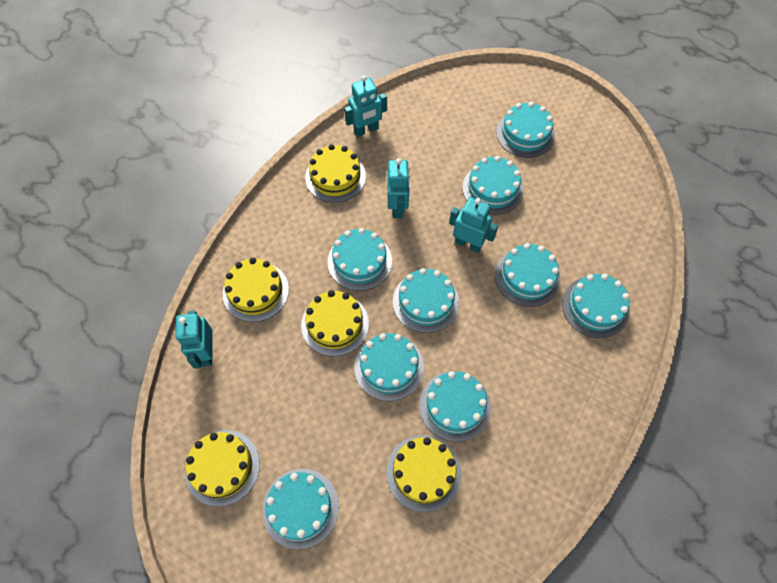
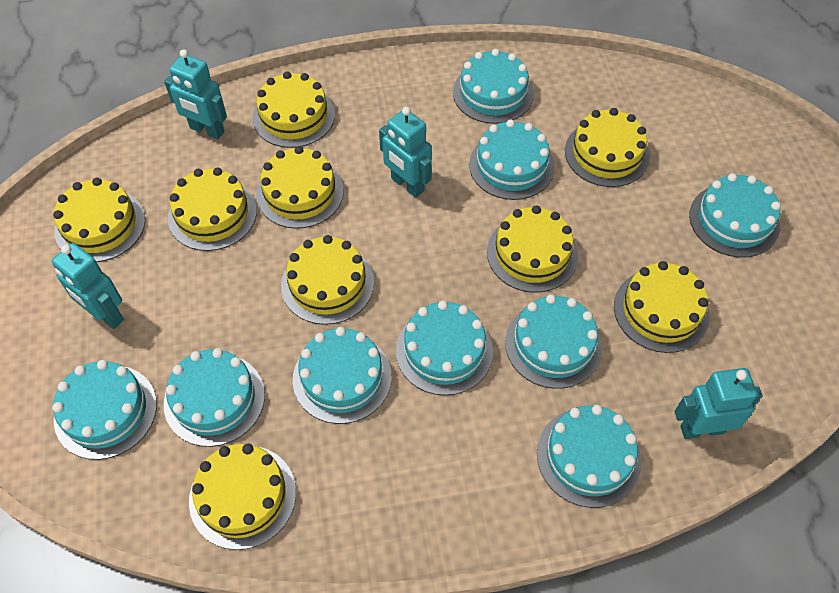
yellow cake: [185,430,260,506] [222,258,289,322] [301,290,369,356] [305,144,366,203] [387,435,461,512] = 5 -> [53,178,145,262] [168,168,257,251] [189,444,296,550] [253,71,335,148] [256,146,343,229] [281,235,374,325] [487,205,578,292] [565,108,650,187] [614,261,710,353] = 9

